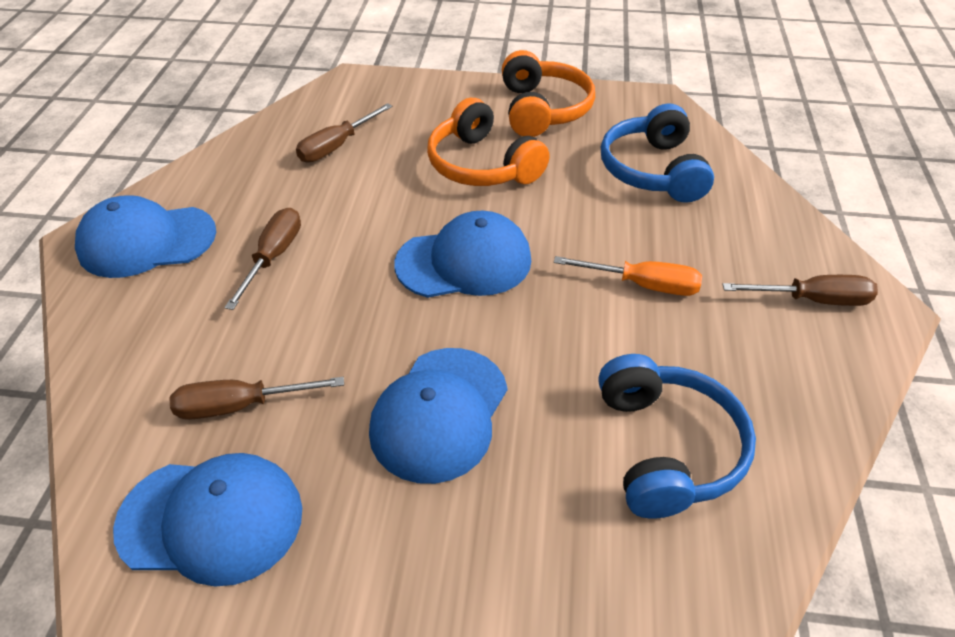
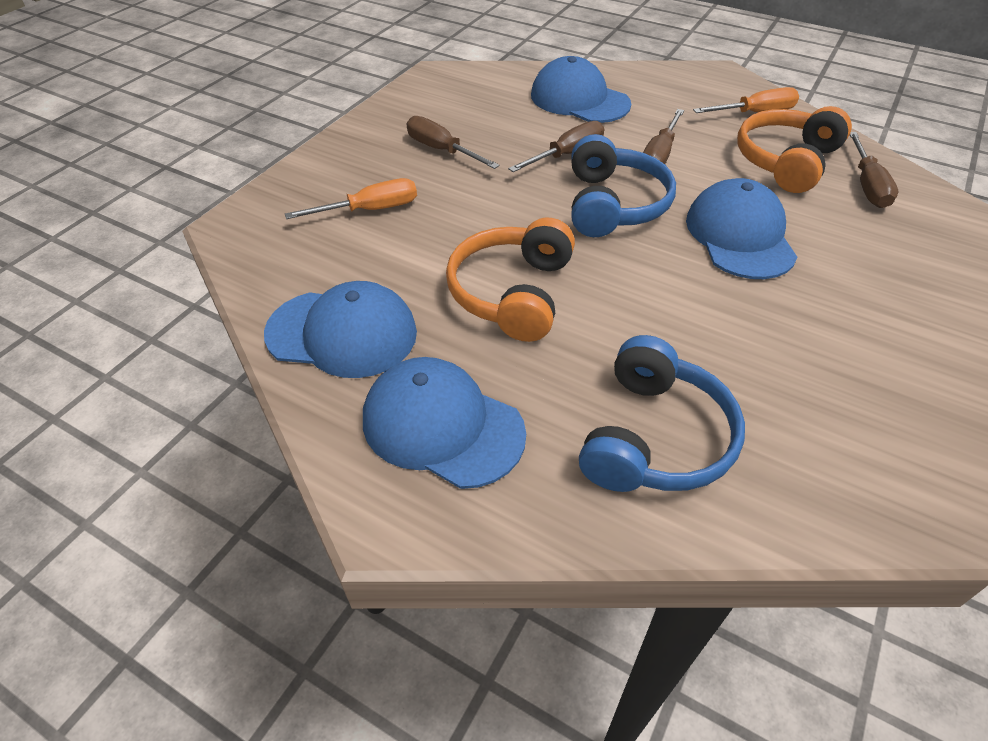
orange screwdriver: [554,256,702,296] = 1 -> [285,178,417,219] [693,87,799,113] = 2

